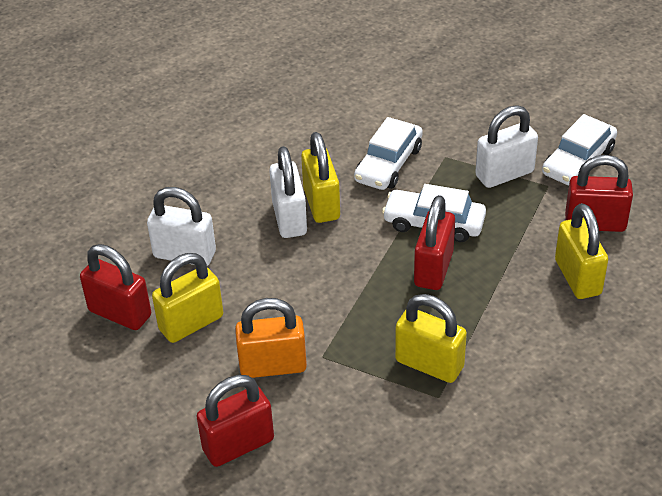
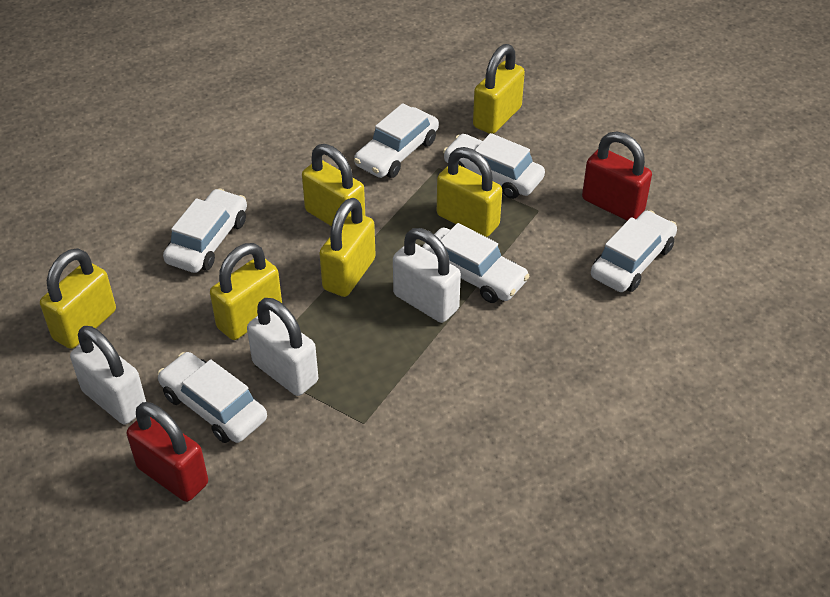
orange padlock: [235,298,307,378] = 1 -> none = 0
red padlock: [80,244,151,330] [196,375,274,467] [414,195,455,290] [565,155,633,232] = 4 -> [127,402,208,502] [582,132,652,221] = 2
white car: [354,117,423,190] [382,184,486,242] [542,114,617,185] = 3 -> [157,352,267,443] [163,188,247,273] [354,103,439,178] [422,223,529,303] [443,133,545,199] [591,210,677,292] = 6
yellow padlock: [152,253,223,343] [301,132,340,223] [395,294,467,383] [555,203,608,299] = 4 -> [40,248,116,349] [210,243,282,340] [302,144,365,226] [319,198,376,297] [437,147,502,237] [473,44,525,134] = 6

